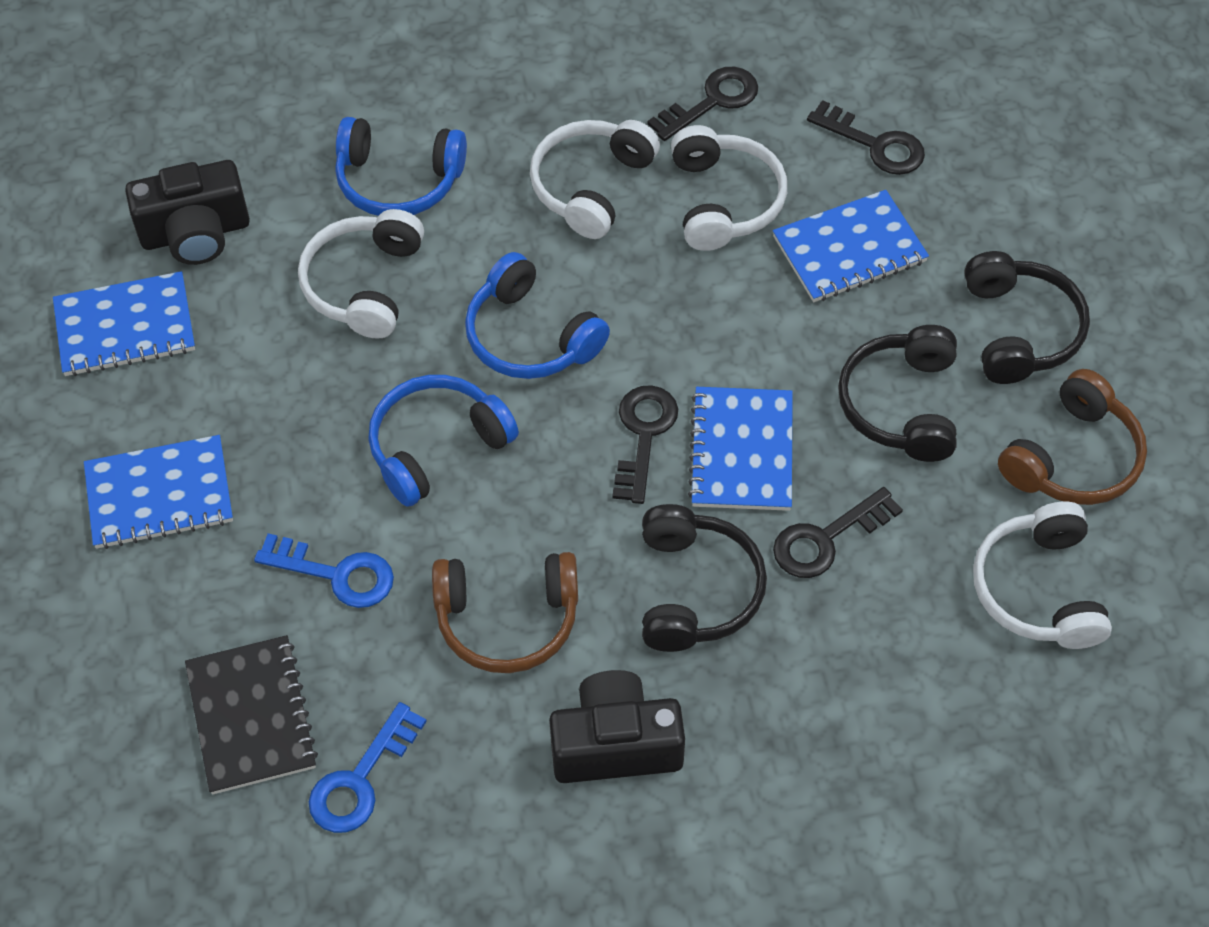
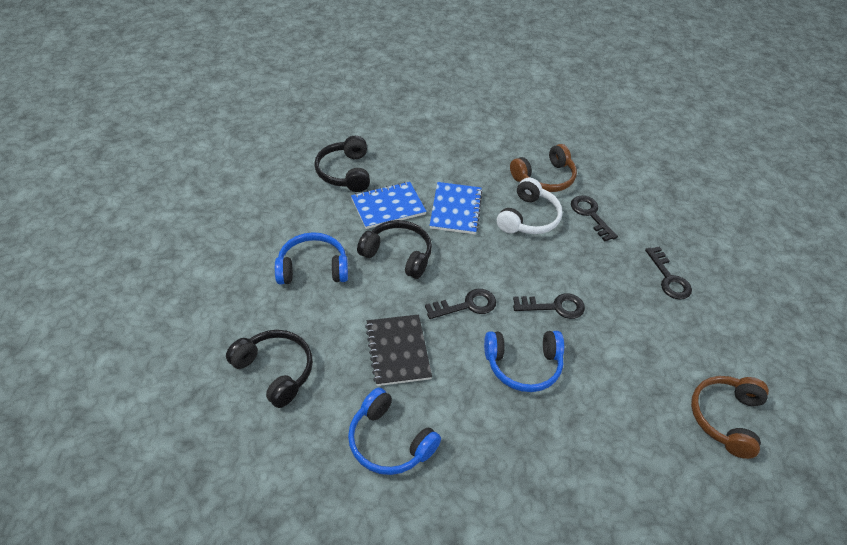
black camera: [125,160,250,265] [549,670,685,783] = 2 -> none = 0
blue key: [254,533,394,608] [309,702,427,833] = 2 -> none = 0
blue notebook: [53,271,195,376] [84,435,233,549] [688,387,793,511] [773,190,929,302] = 4 -> [351,182,427,229] [430,182,483,234] = 2
white headphones: [298,209,424,339] [530,120,660,239] [671,125,787,251] [973,501,1112,649] = 4 -> [497,178,562,234] = 1

